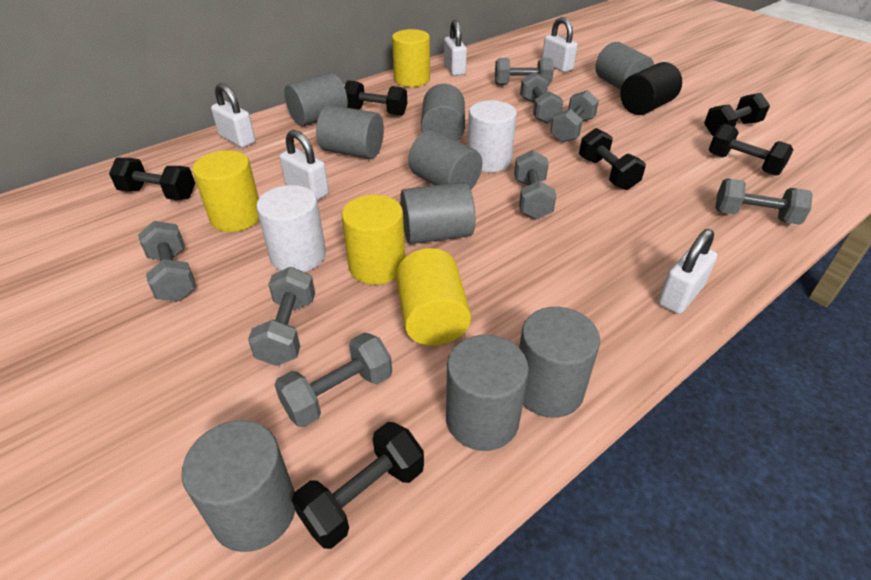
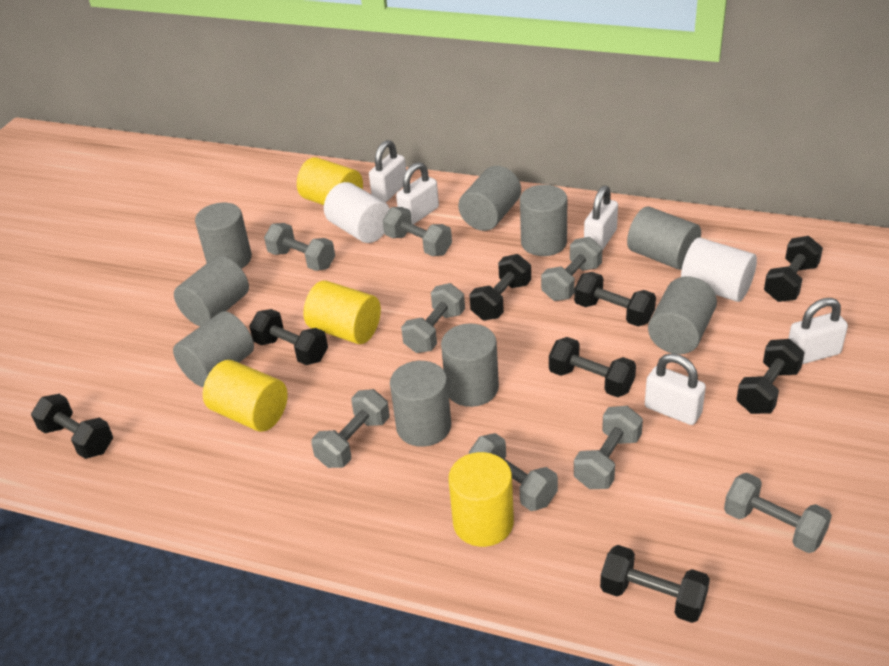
black cylinder: [620,62,682,115] = 1 -> none = 0
black dumbbell: [109,158,195,200] [292,422,424,549] [344,80,407,116] [579,128,646,190] [704,93,770,136] [709,124,793,176] = 6 -> [31,394,113,459] [249,309,328,365] [469,254,531,320] [549,337,636,397] [574,272,656,326] [600,545,710,623] [736,339,805,414] [764,236,823,302] = 8

